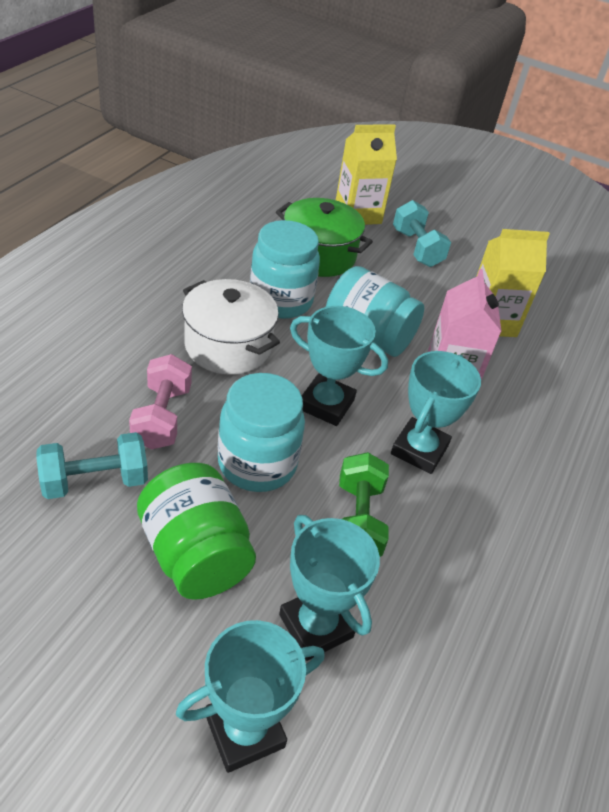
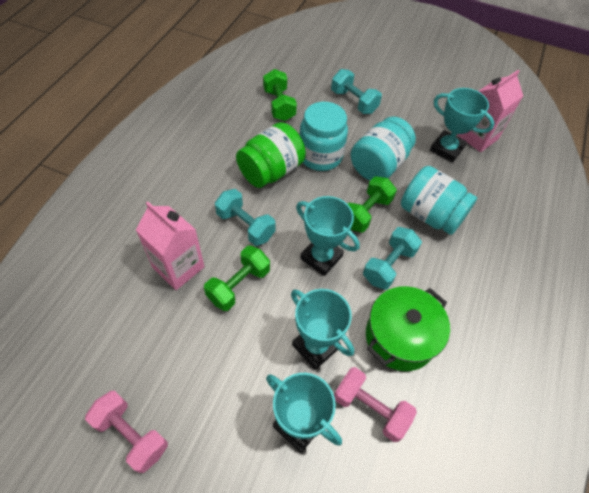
green dumbbell: [339,452,389,557] = 1 -> [204,246,270,311] [263,69,297,121] [348,176,397,232] = 3
pink carton: [428,269,502,380] = 1 -> [136,202,205,290] [458,70,523,152] = 2
pink dumbbell: [129,354,192,450] = 1 -> [85,391,168,473] [334,367,417,442] = 2
turquoise dumbbell: [36,432,148,499] [393,200,451,267] = 2 -> [215,189,275,246] [331,69,382,114] [363,227,422,290] = 3
white pot: [182,279,280,375] = 1 -> none = 0
yellow carton: [336,124,397,225] [476,229,550,337] = 2 -> none = 0

